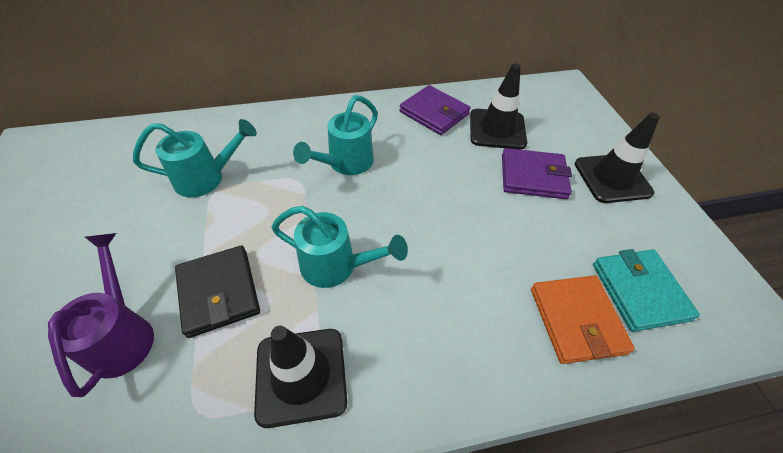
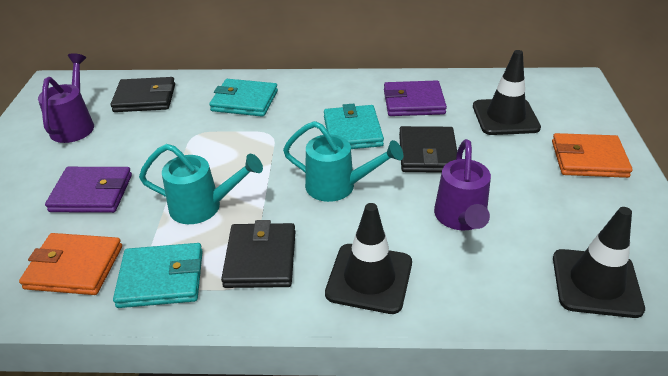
black wallet: [175,245,260,338] = 1 -> [111,77,175,112] [221,220,296,288] [399,126,457,173] = 3
orange wallet: [531,276,635,364] = 1 -> [19,233,122,295] [552,133,633,178] = 2
purple watering can: [48,233,154,397] = 1 -> [38,53,94,143] [434,139,491,231] = 2
turquoise wallet: [593,249,700,332] = 1 -> [113,243,203,308] [209,79,278,117] [324,104,384,149] = 3
turquoise watering can: [133,119,257,197] [271,206,408,288] [293,95,378,175] = 3 -> [139,144,263,224] [283,121,403,202] = 2

